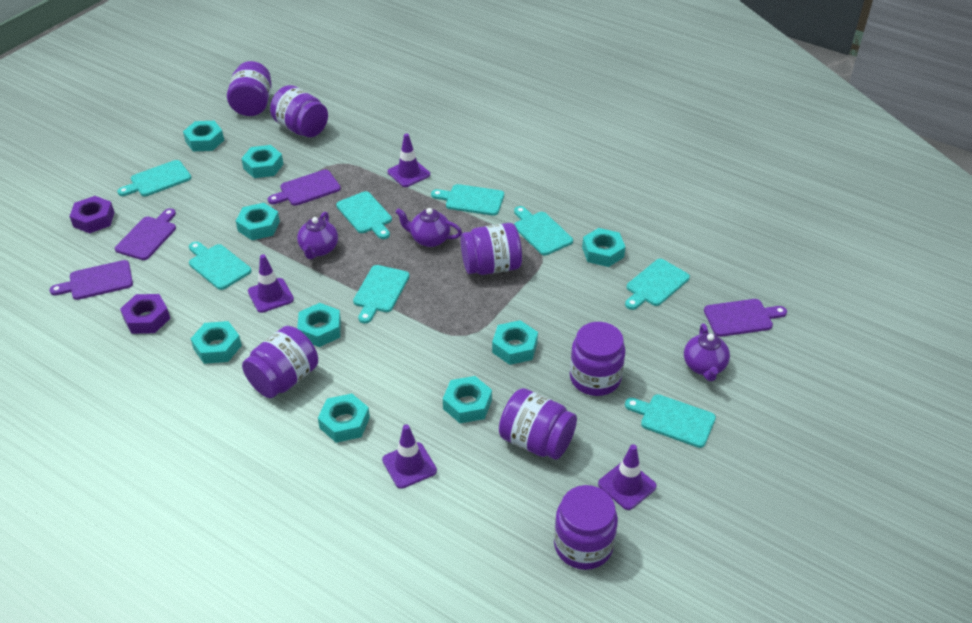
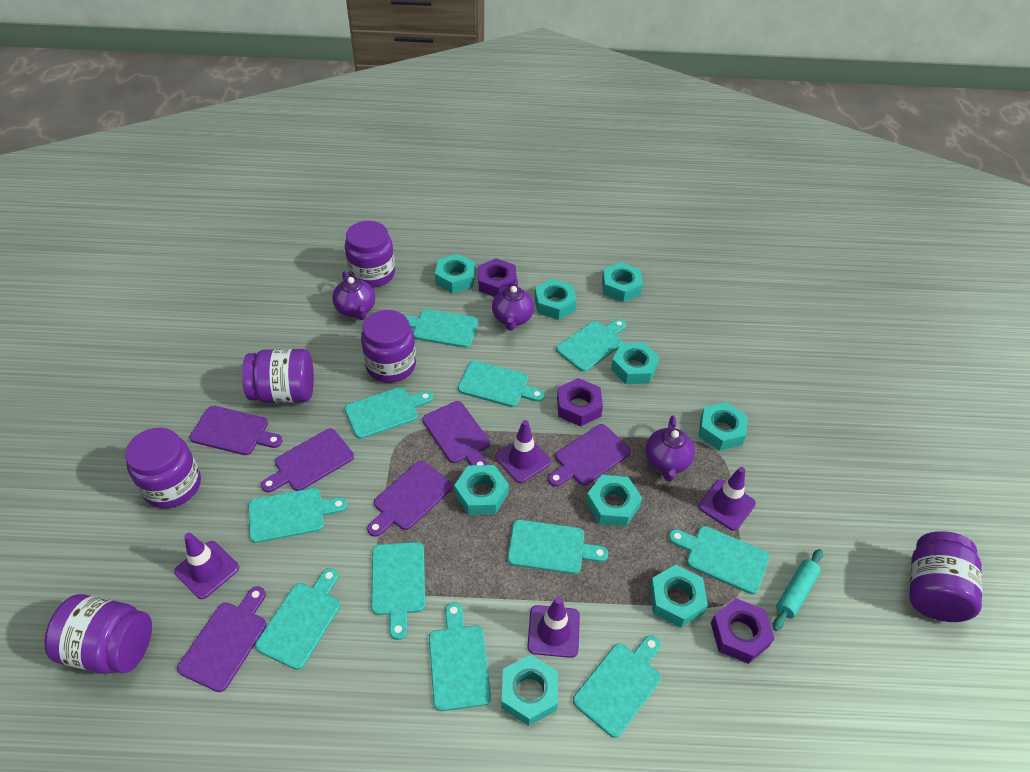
purple cutting board: [49,260,133,300] [115,208,176,260] [268,170,341,206] [704,299,787,337] = 4 -> [177,586,266,692] [189,406,282,455] [261,429,354,493] [367,461,453,537] [422,401,490,465] [548,424,631,487] = 6
purple jar: [227,61,272,116] [242,326,318,398] [270,85,328,137] [461,223,522,275] [499,388,577,460] [554,485,618,570] [570,322,625,396] = 7 -> [44,594,152,674] [125,428,201,508] [242,349,314,403] [345,221,395,288] [361,310,416,383] [909,531,982,622] = 6
purple nut: [69,196,115,233] [120,294,170,334] = 2 -> [478,258,517,297] [557,378,603,427] [711,598,775,664] = 3
turquoise cutting board: [117,160,191,196] [189,242,251,290] [336,191,392,239] [353,265,410,324] [431,184,504,216] [514,206,573,255] [625,259,690,310] [625,394,716,448] = 8 -> [248,488,348,543] [255,568,340,670] [345,387,433,439] [371,542,425,640] [404,309,478,348] [429,602,491,711] [458,361,545,407] [508,520,608,574] [556,319,626,372] [573,635,661,738] [668,526,769,594] = 11
turquoise rolling pin: none = 0 -> [773,549,823,631] = 1

